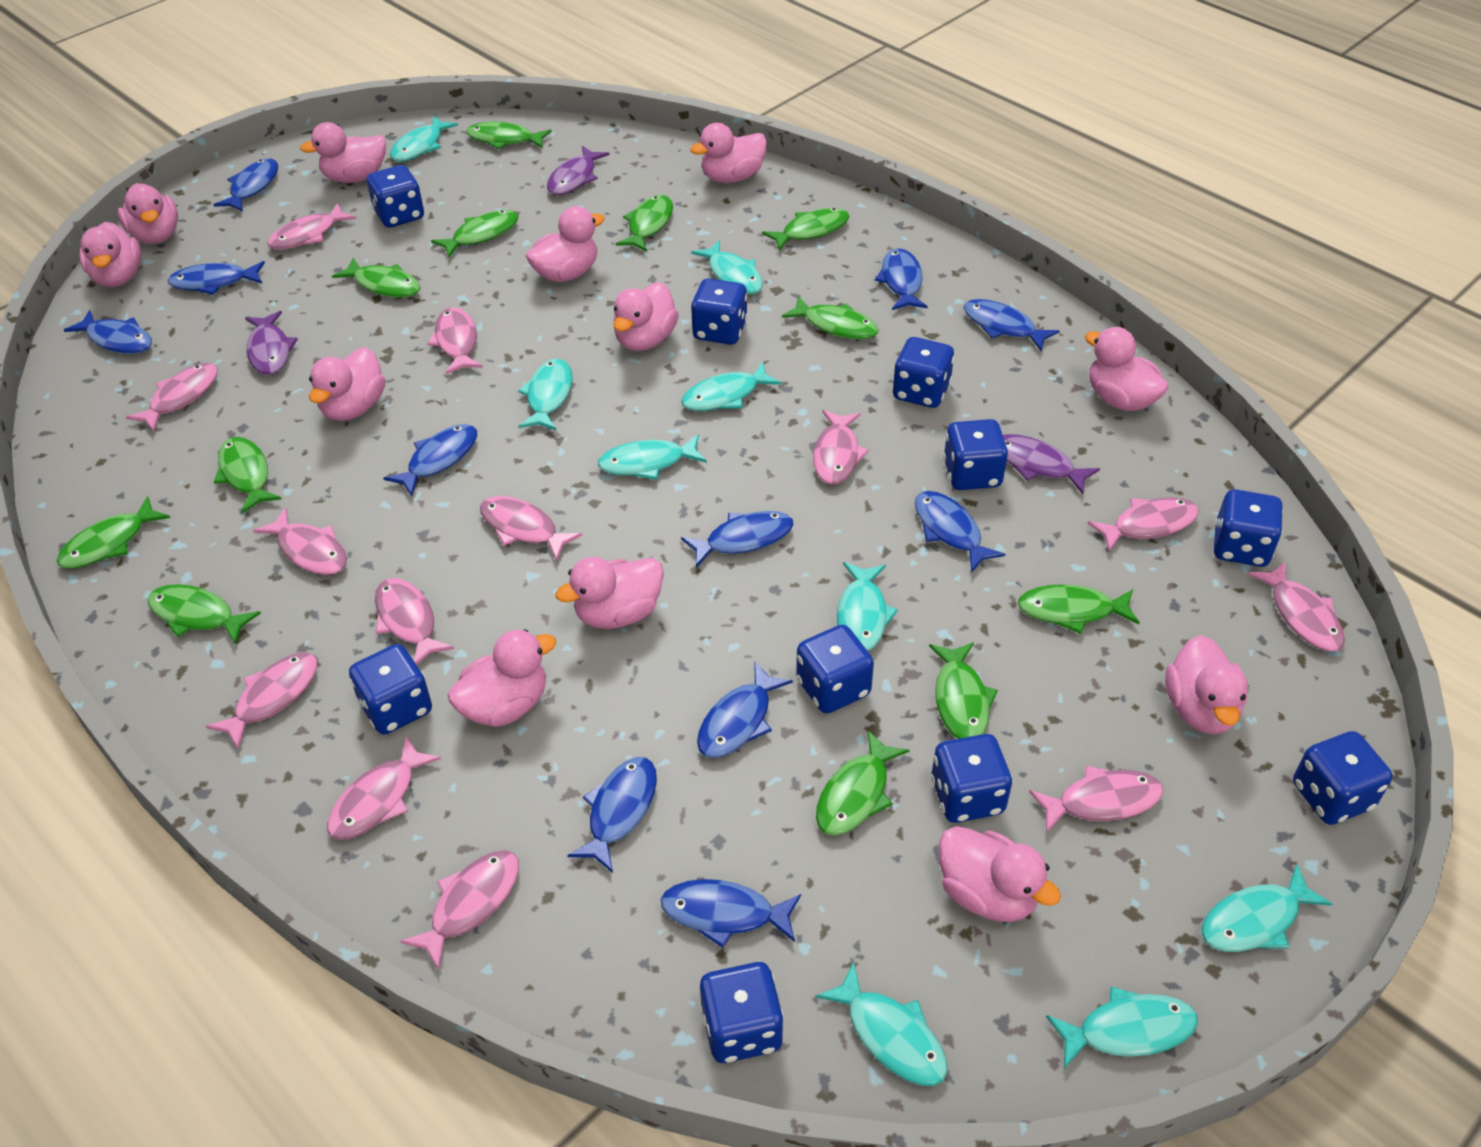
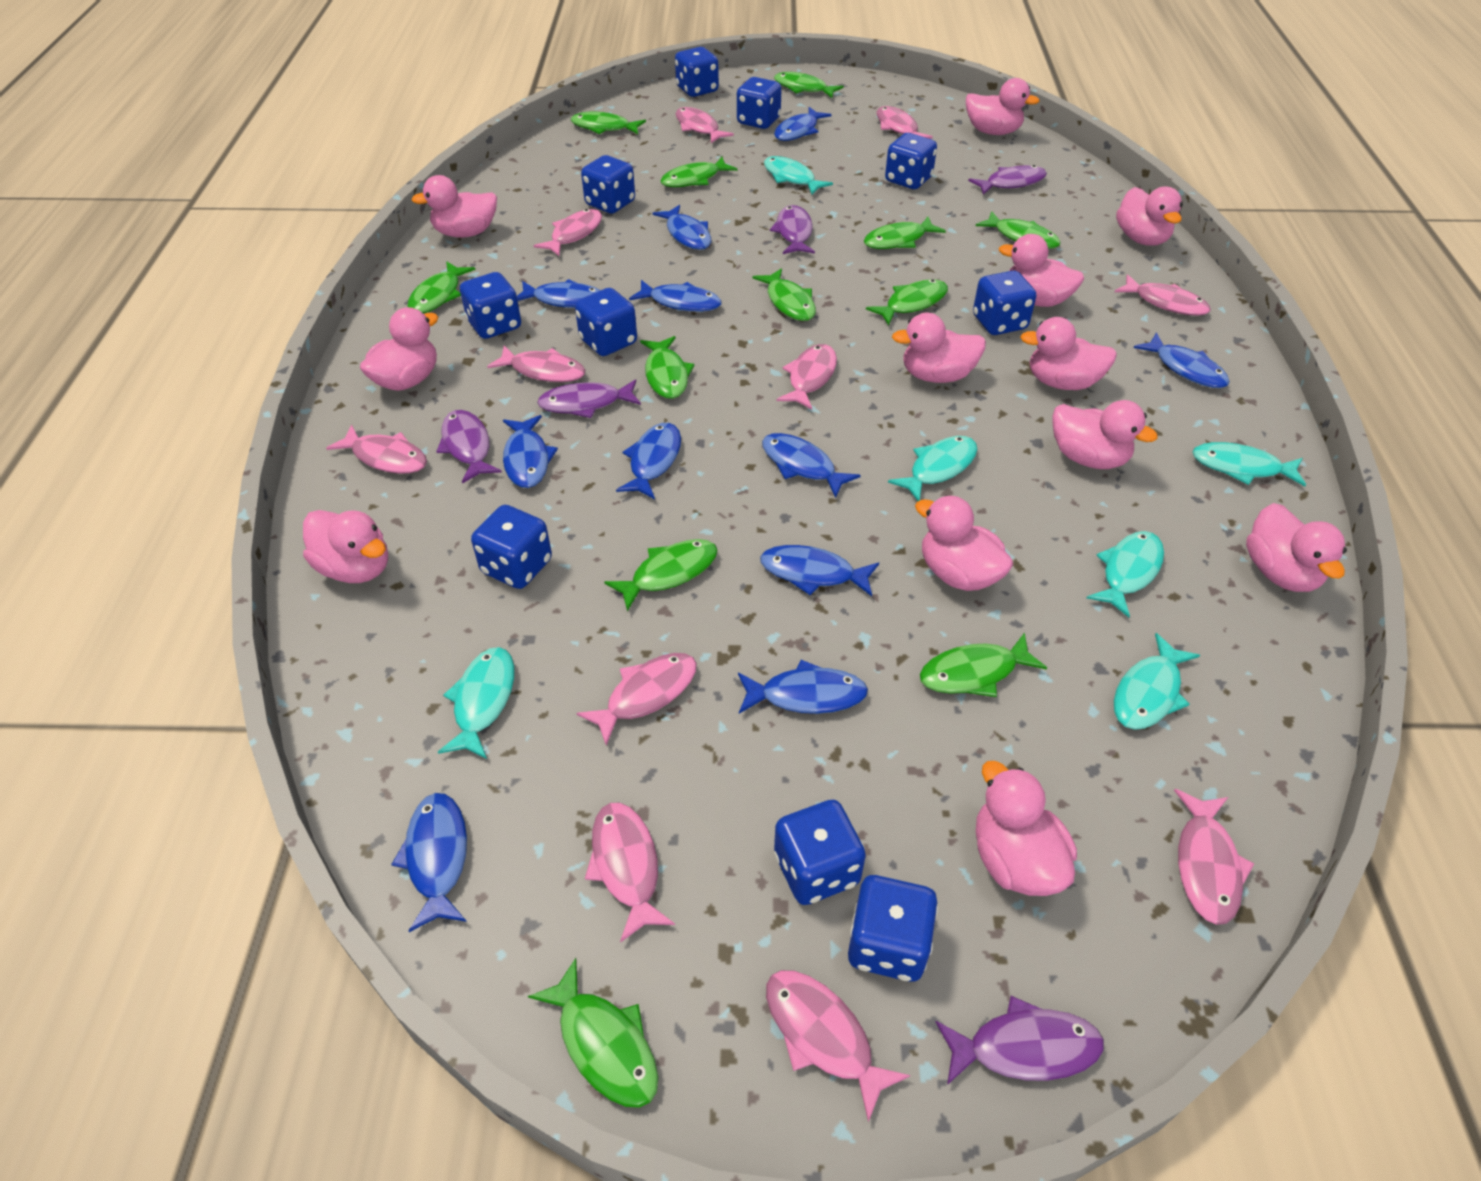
pink fish: [126,363,218,432] [206,652,317,749] [253,507,347,575] [267,203,357,250] [327,736,441,840] [375,578,454,665] [400,850,519,970] [427,308,483,374] [480,496,583,561] [813,410,869,484] [1029,766,1163,833] [1088,497,1199,551] [1248,562,1345,651] = 13 -> [326,425,427,474] [487,346,585,382] [534,209,602,256] [576,653,697,745] [585,803,675,943] [675,107,734,143] [766,970,910,1122] [776,344,837,410] [877,106,933,139] [1115,274,1210,316] [1174,789,1254,925] = 11
purple fish: [245,311,298,375] [547,146,610,195] [1003,434,1100,494] = 3 -> [436,410,502,484] [537,380,641,418] [770,205,815,254] [935,996,1104,1085] [968,165,1047,195] = 5
turquoise fish: [390,116,458,162] [518,359,573,431] [598,434,707,480] [681,362,782,411] [691,240,763,295] [816,962,948,1086] [837,562,898,651] [1046,986,1198,1068] [1201,864,1332,952] = 9 -> [438,647,514,759] [764,156,833,195] [888,436,978,501] [1087,531,1164,617] [1114,633,1200,730] [1193,442,1306,486] = 6

